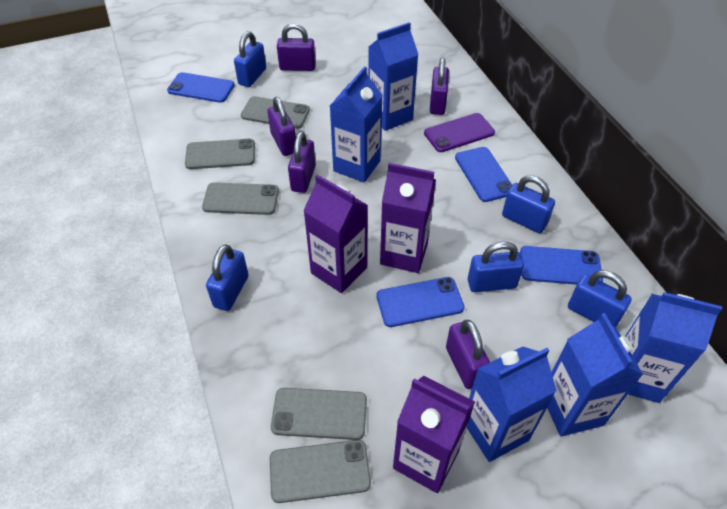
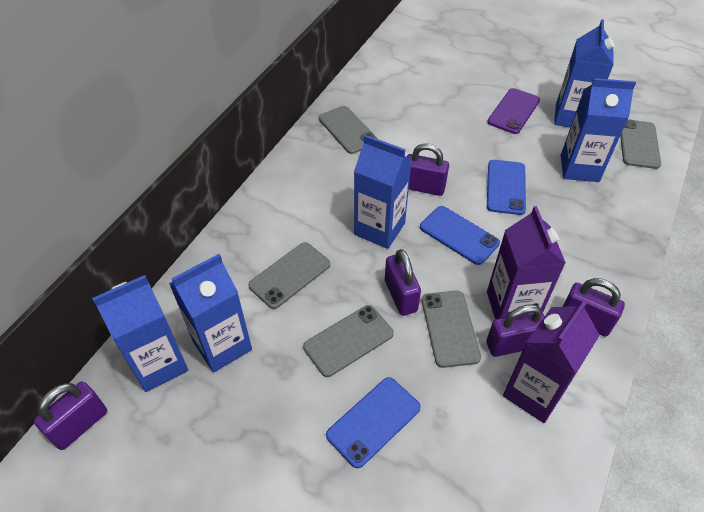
blue padlock: [206,244,249,311] [234,31,266,87] [468,242,524,292] [502,175,555,233] [568,270,632,327] = 5 -> none = 0
blue phone: [167,72,235,103] [376,277,464,327] [455,147,512,202] [520,246,603,285] = 4 -> [326,377,421,468] [420,206,500,265] [487,160,526,215] = 3
purple carton: [303,174,368,293] [380,163,436,273] [393,376,475,493] = 3 -> [487,206,566,320] [503,300,600,423] = 2

